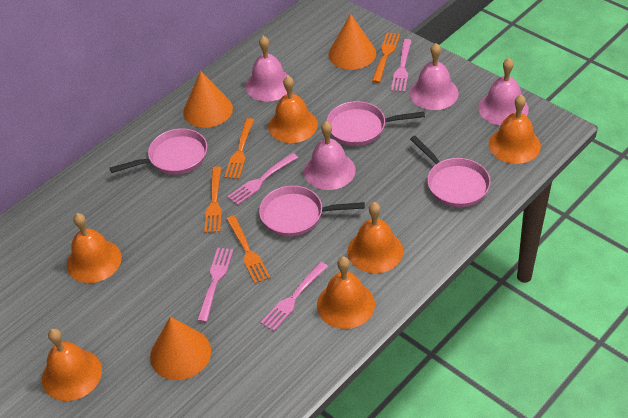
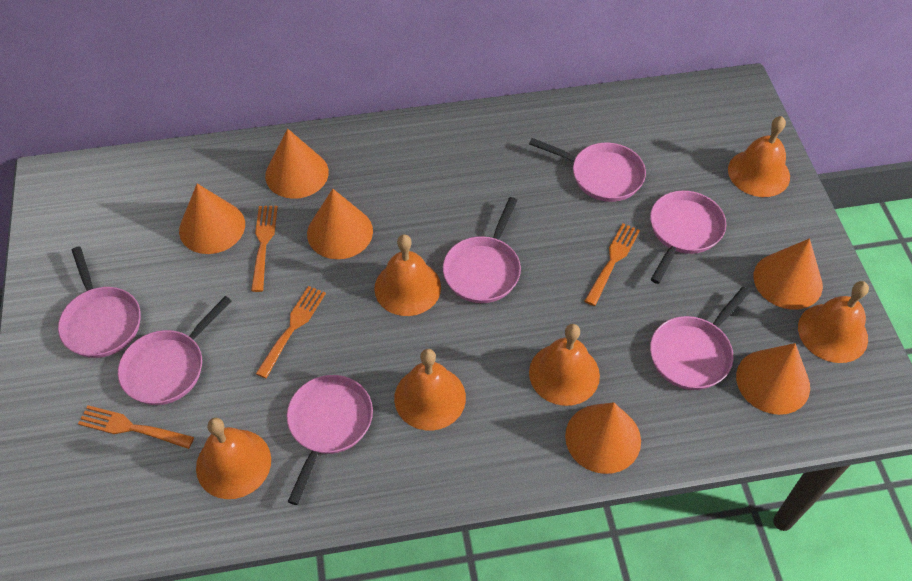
orange cone: [150,317,211,380] [183,71,233,128] [328,14,376,70] = 3 -> [179,184,245,254] [265,129,329,199] [307,189,373,259] [565,402,641,474] [736,343,810,415] [753,238,823,310] = 6
pink bell: [246,36,289,102] [304,121,356,190] [409,43,459,110] [478,58,529,126] = 4 -> none = 0
pink fork: [197,248,233,322] [227,153,298,205] [260,262,328,331] [391,39,412,92] = 4 -> none = 0
pink pan: [110,128,207,174] [259,186,365,237] [327,101,425,146] [410,136,491,207] = 4 -> [58,246,141,358] [118,296,232,405] [287,375,373,505] [443,197,521,303] [529,138,646,202] [650,191,726,284] [650,287,750,390] = 7

